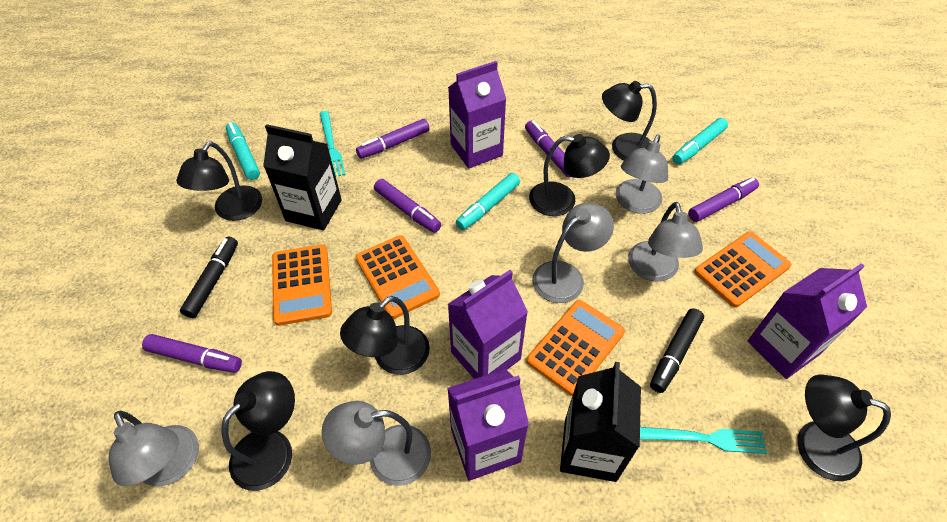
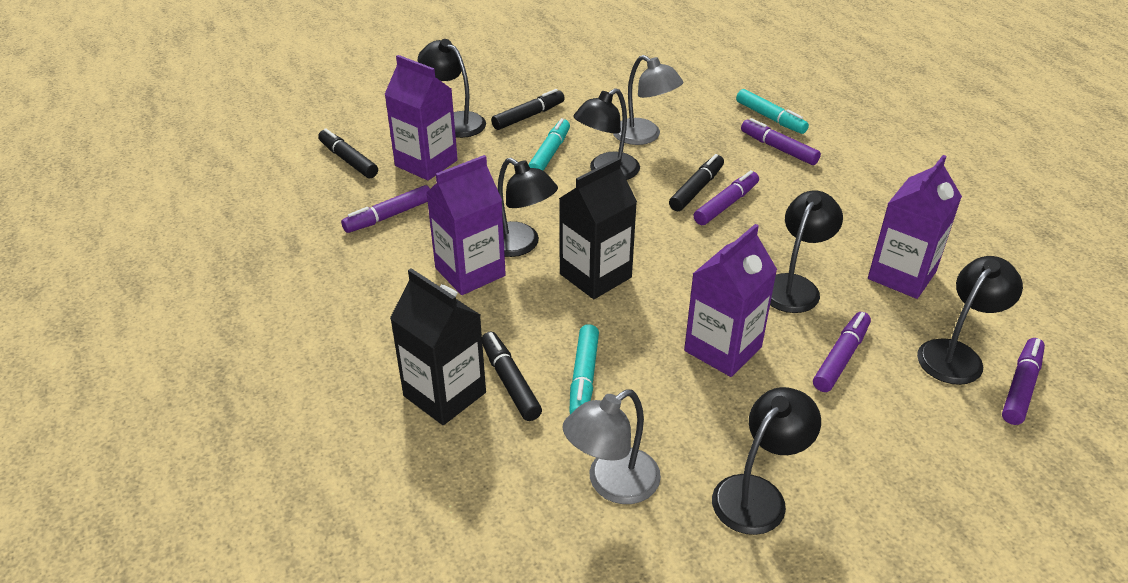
black marker: [180,237,238,318] [650,308,704,393] = 2 -> [318,128,378,178] [482,332,542,421] [491,89,565,130] [669,154,724,211] = 4
grey lamp: [109,411,199,486] [322,401,431,486] [532,203,614,303] [616,135,668,214] [628,202,703,282] = 5 -> [562,389,661,504] [613,55,683,145] = 2
orange calculator: [272,245,332,326] [356,235,440,319] [526,300,625,396] [694,231,792,308] = 4 -> none = 0
turquoise fork: [320,111,346,176] [640,427,767,454] = 2 -> none = 0

